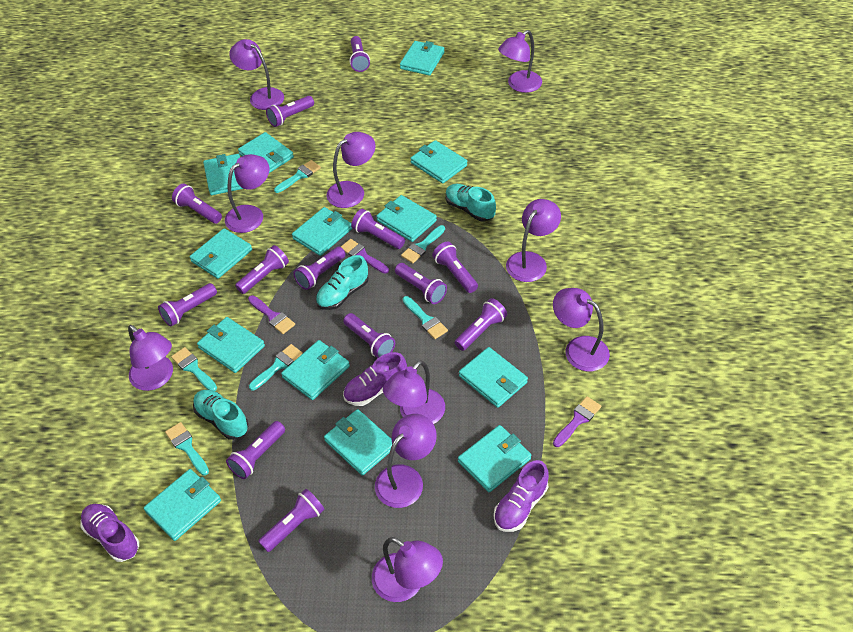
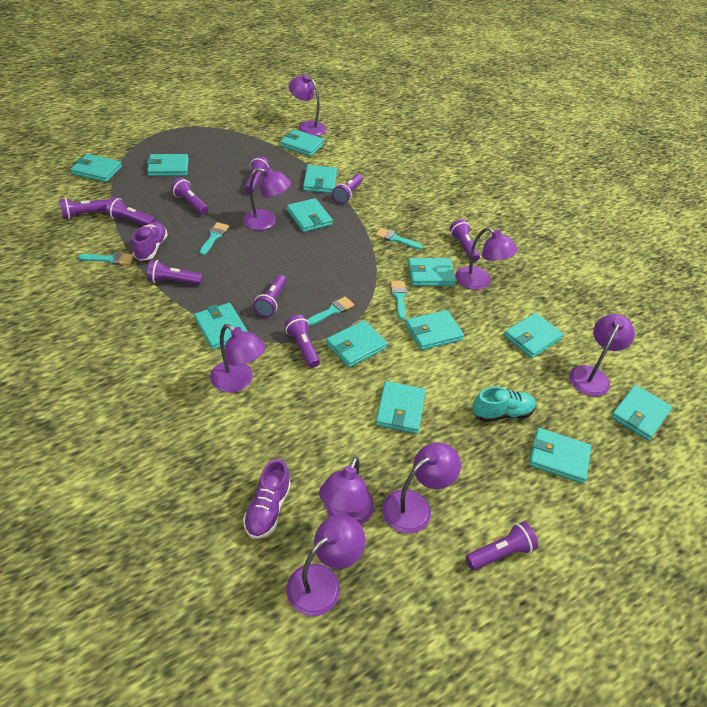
purple brush: [248,295,295,334] [341,239,389,274] [553,396,601,447] = 3 -> none = 0
purple flashlight: [158,283,217,326] [172,183,222,224] [226,421,285,479] [235,245,289,294] [258,489,324,552] [266,96,314,127] [293,247,346,290] [343,313,395,358] [349,36,370,72] [351,209,405,249] [395,263,447,304] [432,241,478,293] [455,298,507,351] = 13 -> [59,198,109,219] [106,197,156,225] [147,260,203,285] [171,178,208,215] [244,156,270,194] [253,275,287,317] [284,315,320,368] [332,174,363,204] [450,219,480,262] [466,521,538,570] = 10
purple lamp: [128,325,173,391] [225,154,269,233] [229,39,284,110] [326,132,376,208] [372,537,443,602] [375,414,437,508] [383,360,445,424] [498,30,542,93] [506,199,561,282] [553,288,610,371] = 10 -> [210,324,266,393] [243,167,291,230] [286,514,365,616] [288,74,327,136] [319,457,374,525] [382,443,461,533] [456,227,518,290] [569,314,635,396] = 8
purple shoe: [80,504,139,562] [343,352,407,406] [494,460,549,532] = 3 -> [132,222,168,261] [243,459,291,539] = 2
turquoise brush: [165,422,209,475] [171,347,217,391] [249,344,303,390] [274,160,321,193] [401,225,445,263] [403,296,448,339] = 6 -> [78,252,133,265] [200,222,229,255] [307,296,354,326] [375,228,423,249] [390,281,407,320] = 5
turquoise shoe: [193,390,249,440] [316,255,369,310] [445,184,496,222] = 3 -> [472,387,536,422] = 1

